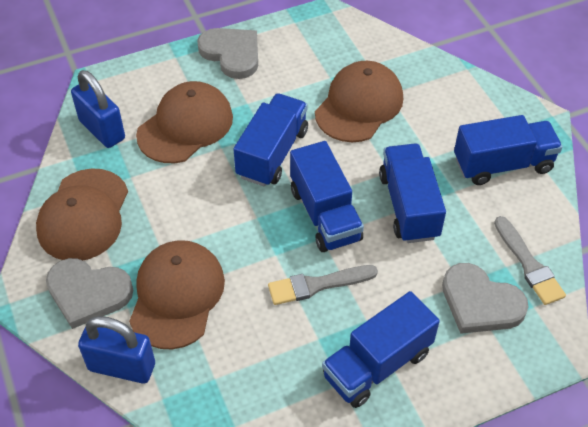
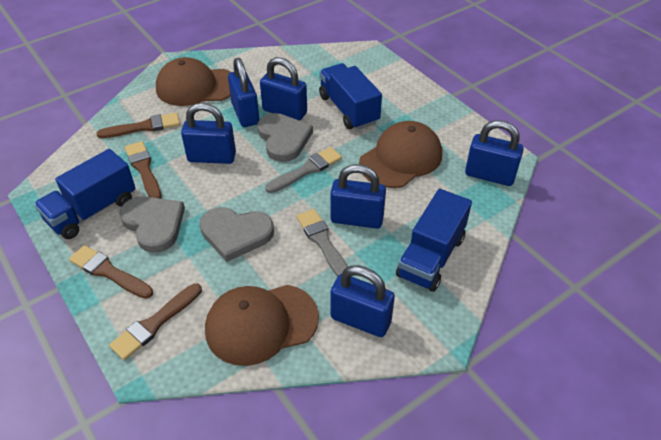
blue padlock: [71,70,125,148] [78,316,155,384] = 2 -> [181,103,236,164] [228,58,259,127] [260,57,307,121] [330,164,386,229] [331,265,395,337] [465,120,524,186] = 6
blue truck: [234,93,308,187] [290,141,364,252] [322,291,440,408] [379,143,446,243] [454,115,563,185] = 5 -> [34,149,136,239] [319,63,382,130] [396,189,472,292] = 3
brown brush: none = 0 -> [69,245,153,299] [96,113,180,138] [109,283,202,360] [125,141,162,199] = 4
brown cap: [36,169,128,260] [129,240,225,349] [136,81,233,163] [315,61,403,142] = 4 -> [156,57,231,106] [205,285,319,366] [359,121,442,188] = 3

